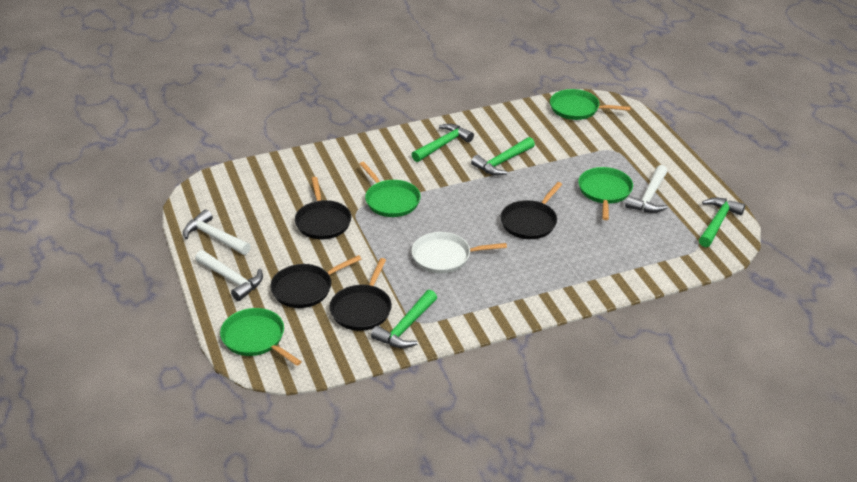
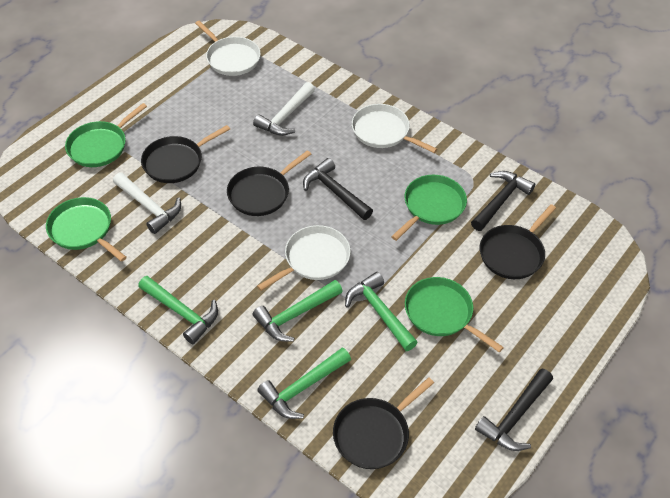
black hammer: none = 0 -> [303,158,373,220] [471,171,535,231] [475,369,553,451] = 3
white hammer: [183,209,251,255] [195,250,263,301] [625,165,668,213] = 3 -> [113,172,181,234] [253,82,315,136] = 2
white pan: [412,232,507,274] = 1 -> [195,21,261,76] [257,225,351,291] [352,104,437,153] = 3

